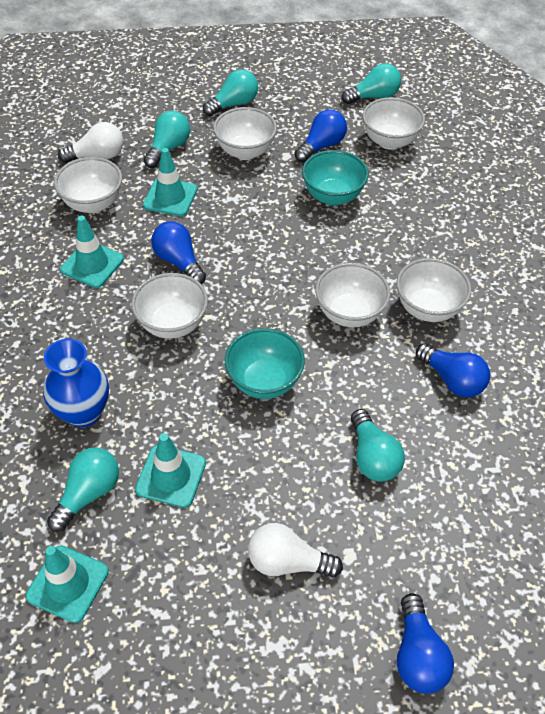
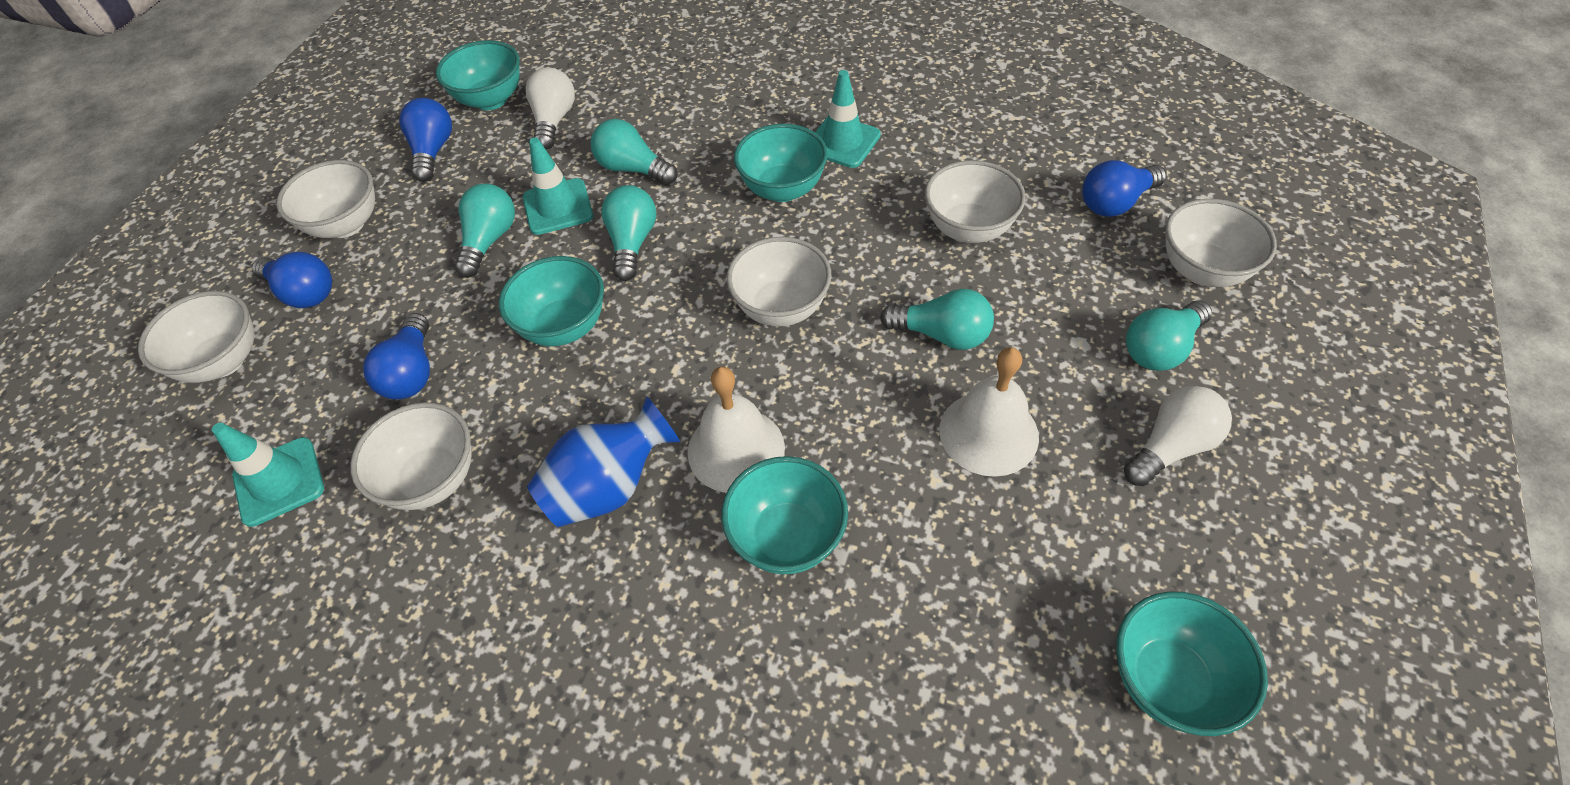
turquoise bowl: [225,328,305,399] [302,150,369,206] = 2 -> [436,40,520,110] [499,256,604,346] [721,456,848,574] [734,124,828,202] [1116,591,1268,736] = 5
turquoise traffic cone: [26,546,109,623] [60,216,124,288] [135,433,206,508] [143,148,197,216] = 4 -> [212,423,324,527] [523,137,593,235] [815,70,881,168] = 3
white bell: none = 0 -> [688,367,785,493] [939,347,1039,477] = 2

